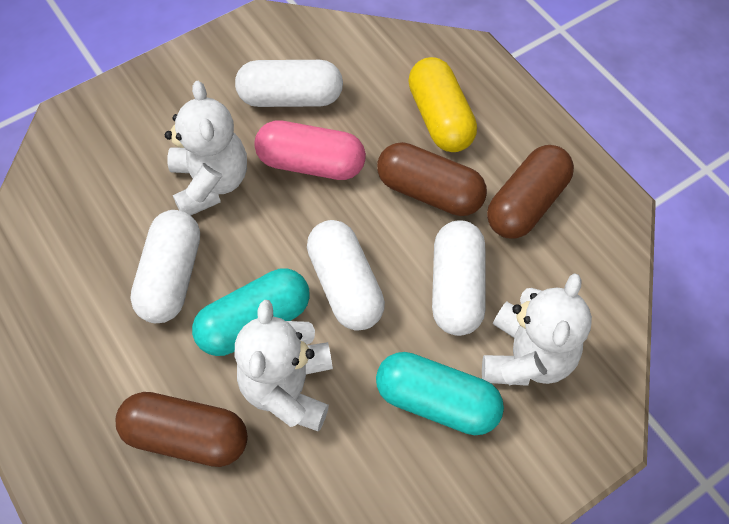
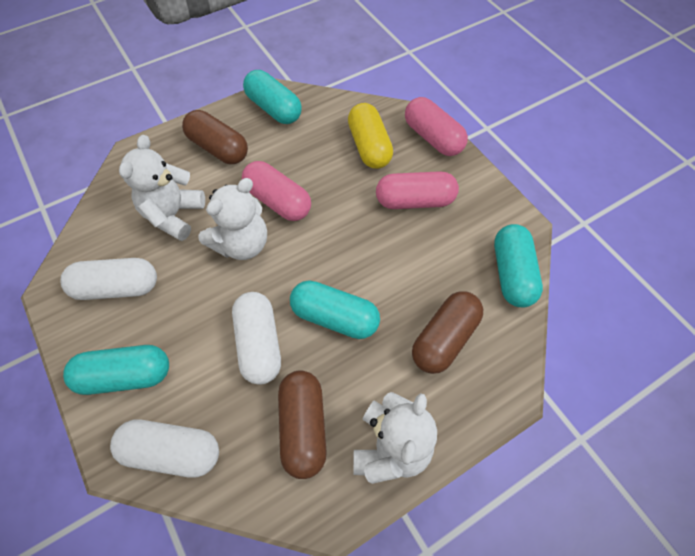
pink capsule: [254,120,366,180] = 1 -> [242,161,311,221] [376,171,459,209] [405,97,468,156] = 3
turquoise capsule: [192,268,310,356] [376,352,504,435] = 2 -> [63,345,169,395] [243,70,302,124] [290,280,380,339] [494,224,543,307] = 4
white capsule: [130,210,200,323] [235,60,343,107] [307,220,385,330] [432,220,485,336] = 4 -> [60,258,157,300] [110,419,219,478] [232,292,281,385] = 3

